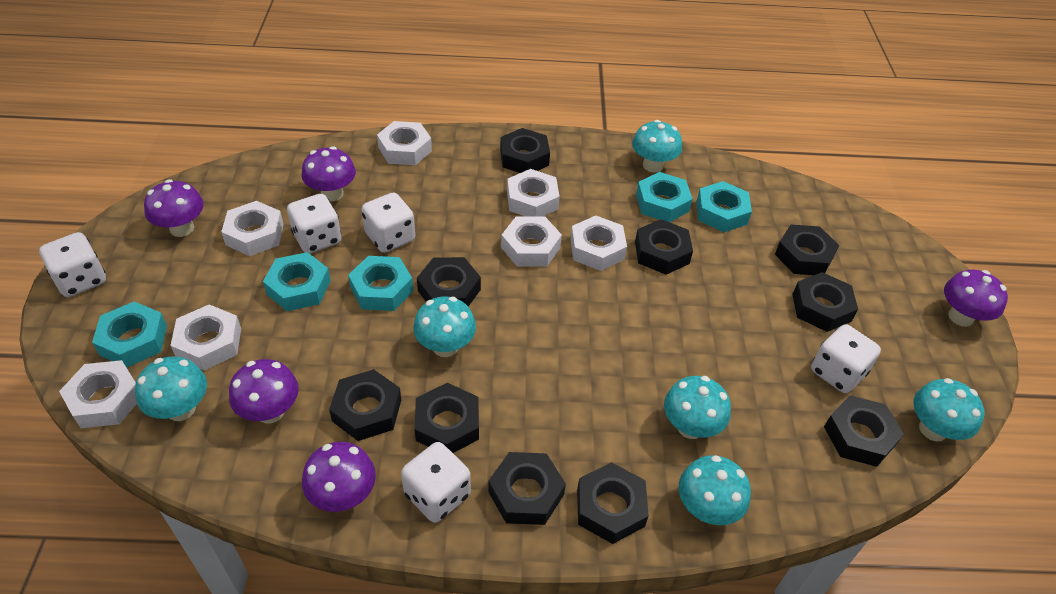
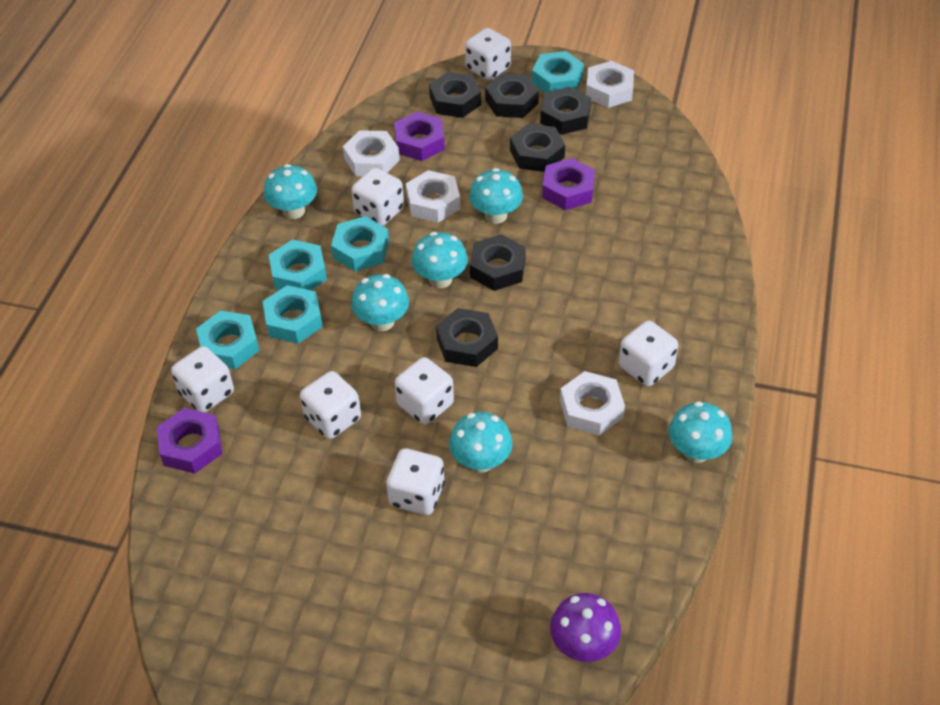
black nut: [329,369,401,441] [414,383,479,453] [417,257,481,306] [488,452,566,525] [500,128,550,173] [577,462,649,544] [635,219,693,275] [775,225,839,275] [792,272,858,332] [824,395,904,467] = 10 -> [429,72,481,118] [436,308,498,367] [470,234,526,291] [485,73,539,118] [510,124,565,172] [540,87,591,135] = 6
purple mushroom: [144,179,204,237] [229,359,299,423] [302,146,356,201] [302,442,376,512] [944,269,1008,327] = 5 -> [550,593,621,662] = 1
purple nut: none = 0 -> [157,408,223,474] [394,112,445,161] [542,158,595,210] = 3
white dice: [39,232,106,297] [287,194,342,253] [361,192,415,253] [401,442,471,523] [811,324,881,393] = 5 -> [171,346,234,413] [300,371,361,439] [351,168,404,226] [386,448,445,515] [395,357,454,425] [465,28,511,81] [619,320,678,387] = 7
white nut: [59,360,137,428] [170,304,241,371] [221,201,284,256] [377,121,432,165] [501,217,562,267] [507,169,560,217] [570,216,627,271] = 7 -> [343,130,400,176] [406,170,460,223] [560,371,625,436] [586,61,634,108] = 4

